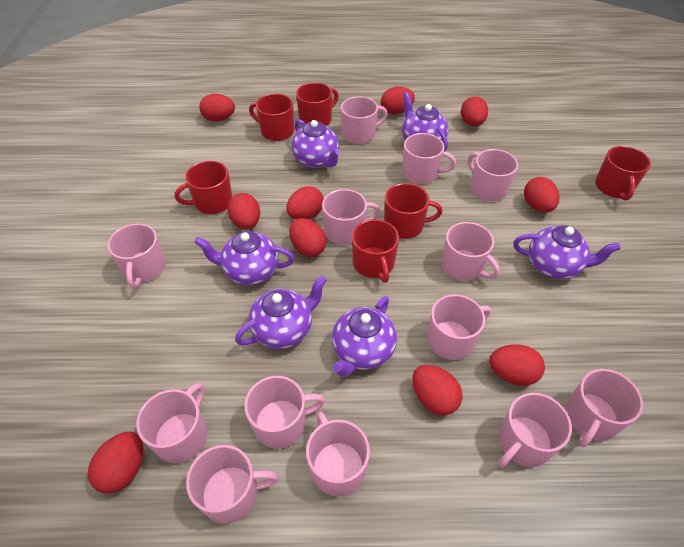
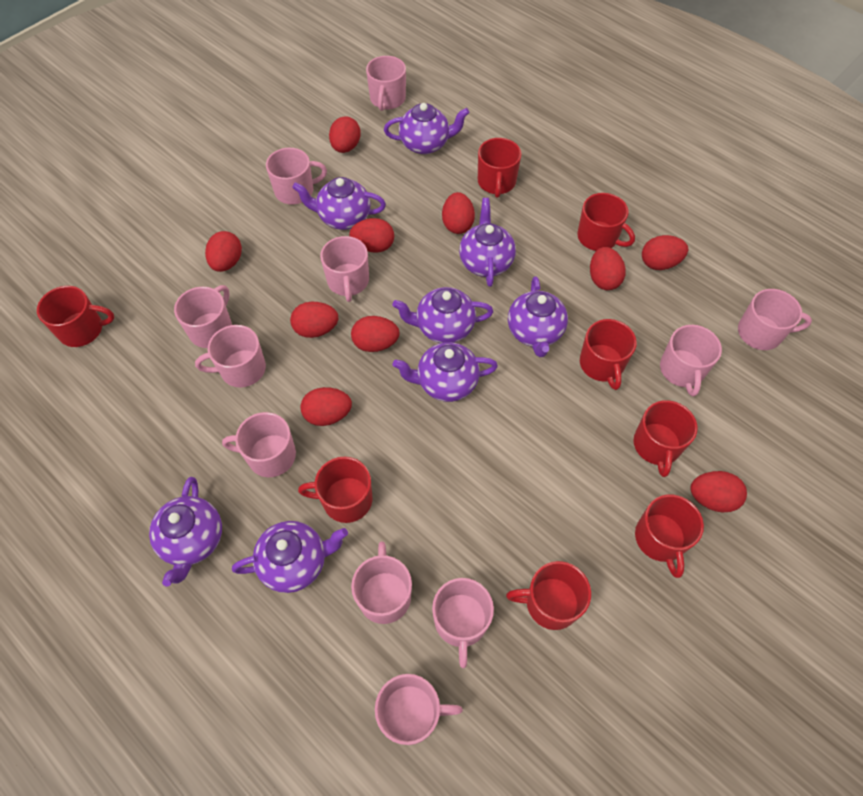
pink mug: [108,224,166,289] [136,383,207,464] [186,445,279,524] [244,376,325,449] [306,412,370,497] [322,189,380,245] [341,96,388,144] [402,133,456,184] [427,294,491,360] [442,222,500,281] [468,149,518,201] [498,393,572,467] [566,369,643,447] = 13 -> [174,285,232,348] [195,325,266,388] [222,412,296,477] [266,148,327,204] [320,236,369,302] [351,542,412,624] [366,56,406,111] [375,674,463,745] [432,578,494,668] [660,325,722,396] [738,289,812,350] = 11
purple teapot: [194,231,295,285] [235,276,327,349] [291,119,340,168] [332,296,397,377] [402,92,449,151] [513,225,621,279] = 6 -> [149,477,222,586] [232,521,348,593] [292,177,386,230] [384,103,469,154] [392,287,493,343] [393,342,498,402] [459,198,516,287] [508,276,568,357] = 8
red mug: [175,161,232,214] [249,94,294,141] [296,83,339,126] [352,219,399,283] [384,183,442,239] [595,146,651,201] = 6 -> [37,286,114,347] [298,457,372,523] [478,138,522,198] [506,561,591,630] [578,193,635,251] [580,319,637,390] [633,400,698,477] [635,494,704,578] = 8

